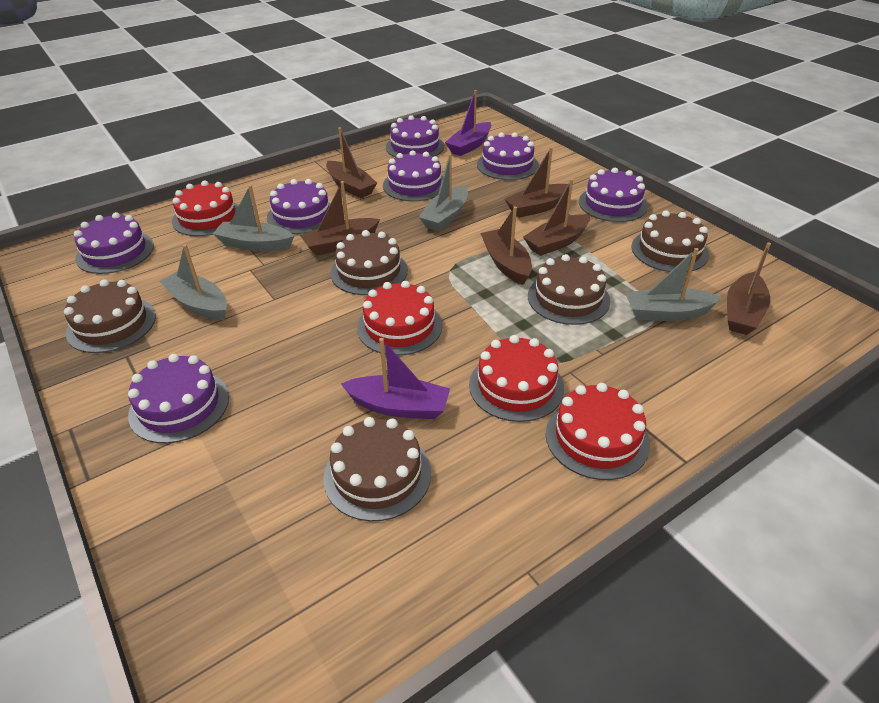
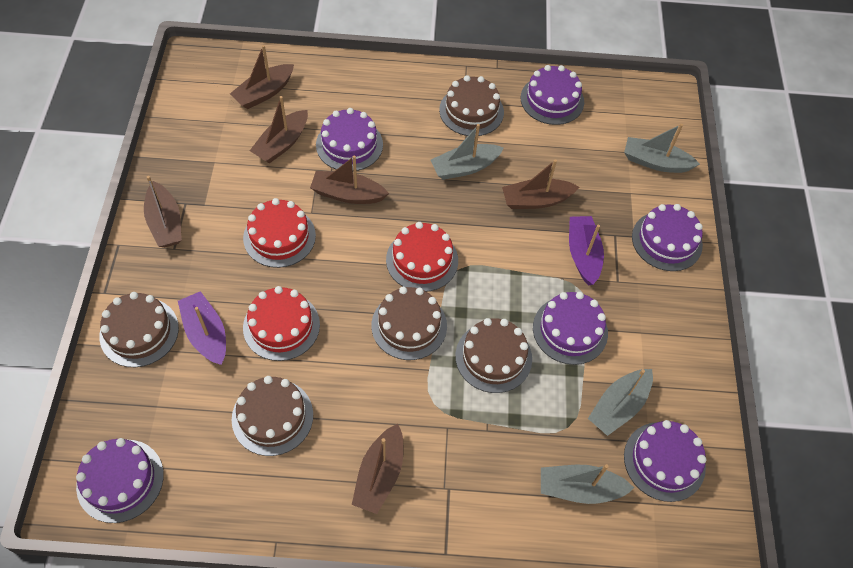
purple cake: [74,212,154,274] [128,354,229,443] [267,179,331,234] [383,150,443,201] [386,115,444,157] [477,132,539,180] [579,168,648,222] = 7 -> [76,438,164,523] [316,108,383,171] [521,65,584,125] [533,292,608,365] [624,420,706,502] [632,204,703,271] = 6
red cake: [172,181,239,236] [357,281,443,356] [469,335,564,422] [546,383,650,480] = 4 -> [243,198,316,268] [243,286,320,361] [386,222,458,292] = 3

